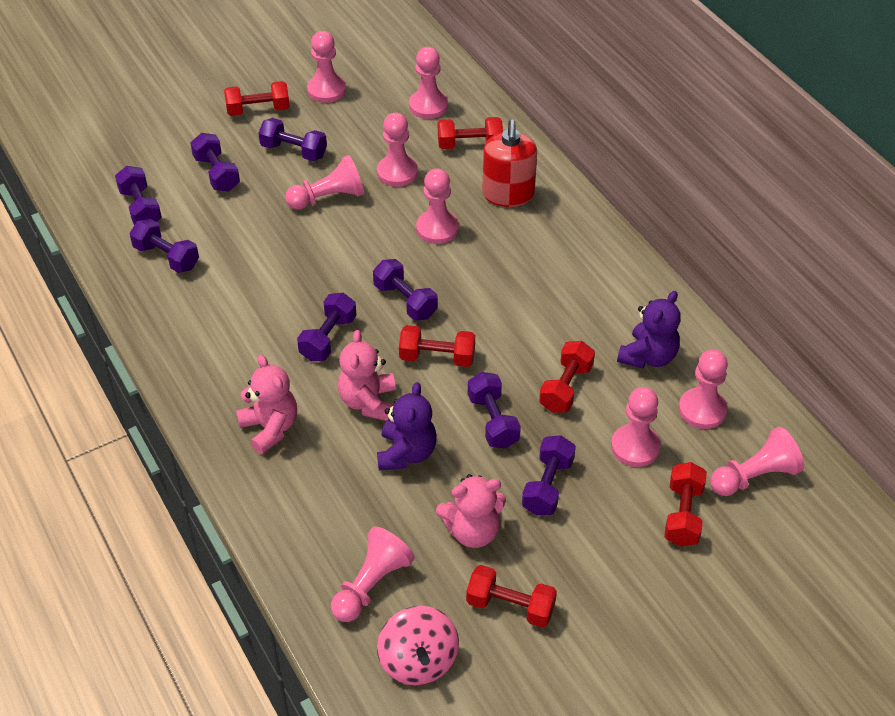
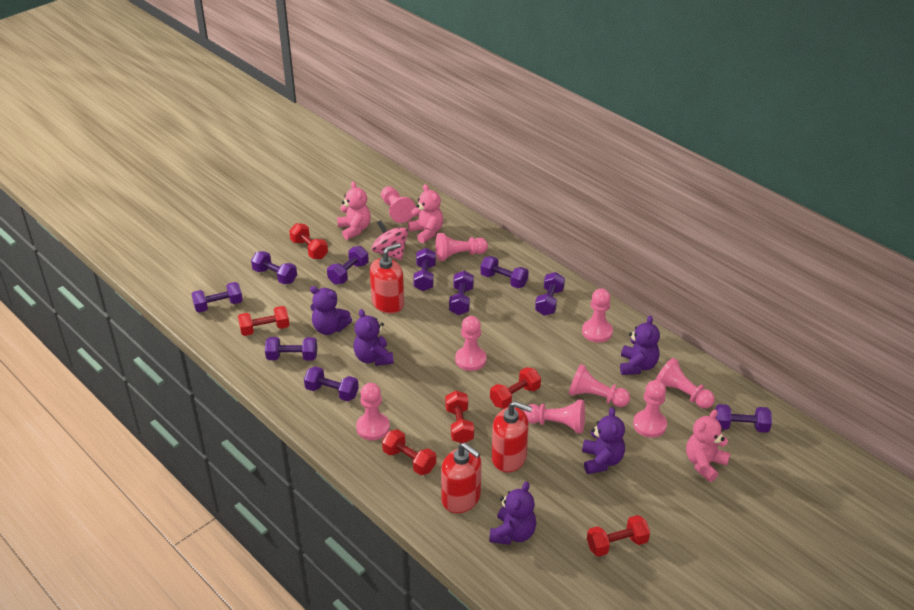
purple dumbbell: [115,166,162,225] [129,219,199,273] [190,133,240,192] [258,118,327,161] [297,293,357,361] [373,259,438,321] [468,372,521,449] [522,435,576,515] = 8 -> [192,282,243,313] [251,251,297,284] [265,337,317,361] [304,366,359,401] [327,246,369,285] [413,248,436,291] [449,271,474,315] [480,256,529,288] [535,272,565,316] [715,404,772,433] = 10
purple teddy bear: [377,382,437,470] [617,291,681,369] = 2 -> [310,286,352,335] [353,309,394,366] [489,481,536,545] [582,407,625,474] [620,315,660,375] = 5
red soap dispenser: [482,120,537,207] = 1 -> [370,243,404,314] [441,442,481,513] [492,401,532,472] = 3

